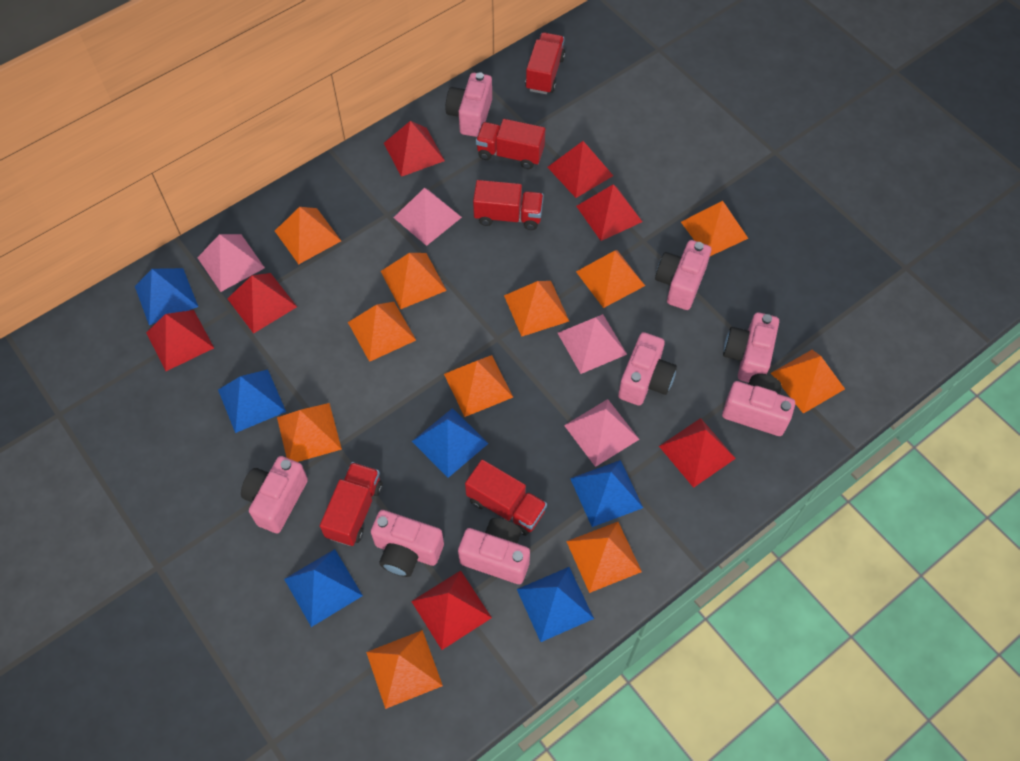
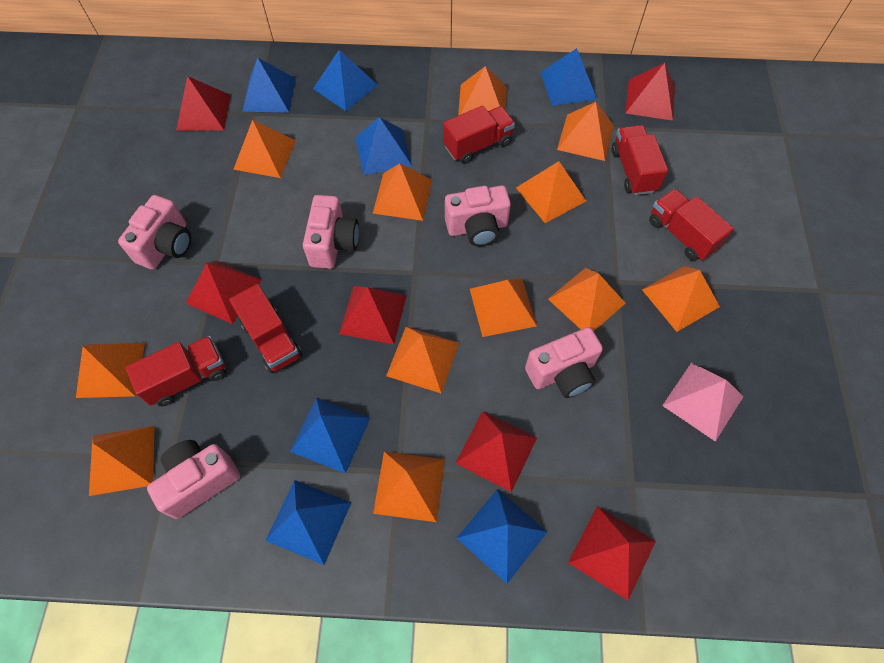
blue pyramid: [135,268,198,325] [218,370,286,433] [284,549,363,627] [412,408,489,478] [517,567,594,642] [570,460,643,527] = 6 -> [242,58,295,113] [265,480,352,565] [290,398,370,474] [313,50,378,111] [355,117,412,175] [457,489,547,584] [540,48,597,106] = 7
orange pyramid: [275,207,341,264] [277,403,342,462] [348,302,416,362] [366,630,443,709] [381,253,447,310] [444,355,513,417] [504,281,569,337] [566,522,642,593] [576,250,645,308] [681,201,749,256] [771,350,845,414] = 11 -> [76,343,145,398] [89,426,154,496] [233,120,296,178] [373,163,432,221] [373,451,445,522] [386,327,459,393] [458,66,507,116] [470,279,537,337] [516,161,586,223] [548,268,626,331] [557,102,614,161] [642,266,720,332] = 12
pink camera: [241,456,308,533] [371,510,444,577] [445,72,492,137] [458,518,530,584] [618,332,677,406] [655,240,711,310] [722,374,795,436] [723,312,779,383] = 8 -> [118,195,191,270] [147,440,240,519] [303,195,359,269] [445,185,511,246] [525,327,603,398] = 5
pink pyramid: [197,234,265,292] [393,188,462,246] [558,314,627,374] [564,399,640,467] = 4 -> [662,363,744,442] = 1
red pyramid: [146,310,214,371] [227,273,297,334] [384,121,445,177] [411,570,492,650] [547,141,613,198] [576,184,642,241] [659,418,736,488] = 7 -> [176,76,230,131] [186,261,262,324] [339,286,407,344] [456,411,537,492] [568,506,656,600] [625,63,675,121] = 6

